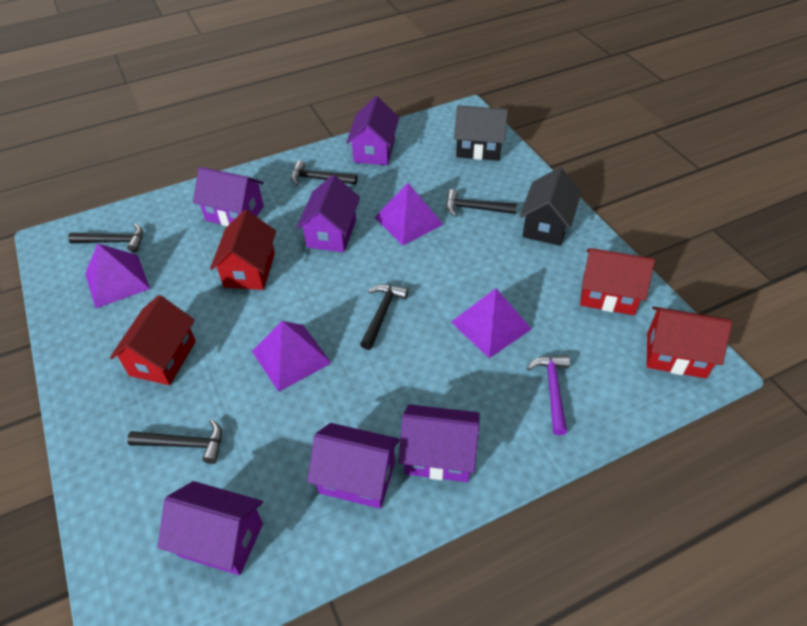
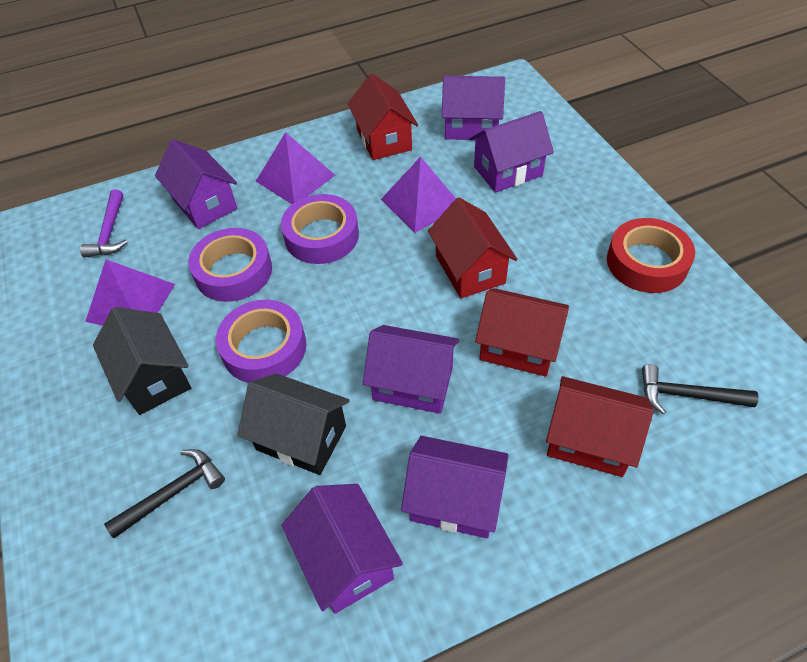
black hammer: [68,224,143,252] [127,419,222,464] [291,160,357,186] [360,284,408,350] [446,189,517,217] = 5 -> [104,449,225,538] [642,364,759,414] = 2
purple pyramid: [85,244,150,309] [252,321,331,392] [374,183,444,245] [451,288,532,358] = 4 -> [85,259,175,326] [256,132,335,204] [381,157,456,233] = 3
purple tape: none = 0 -> [188,228,272,302] [216,300,306,383] [281,194,359,264] = 3
red tape: none = 0 -> [607,218,695,293] = 1

